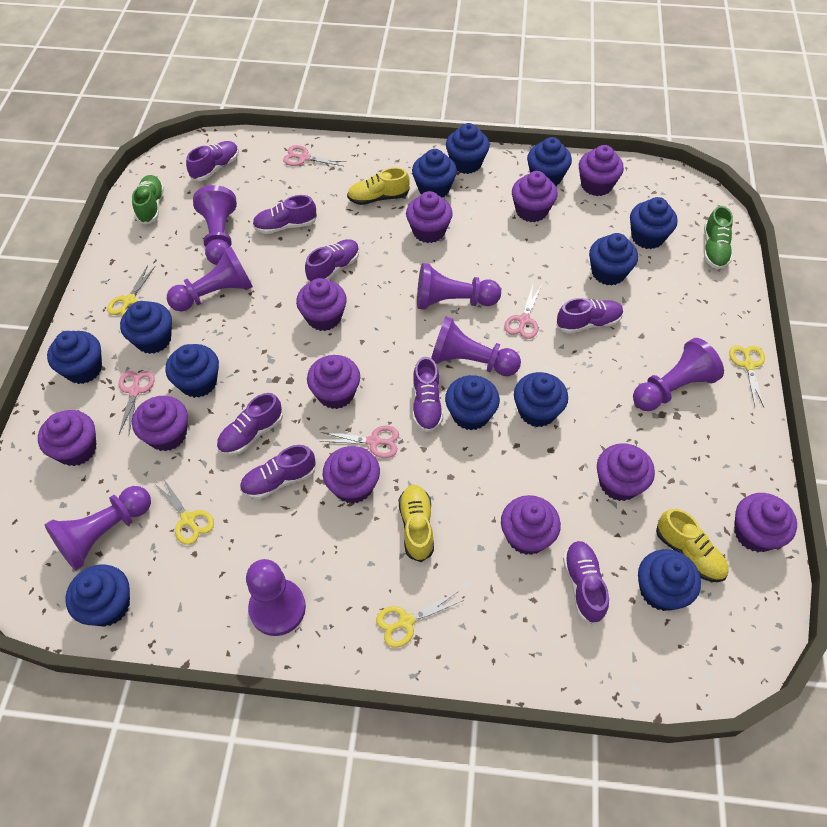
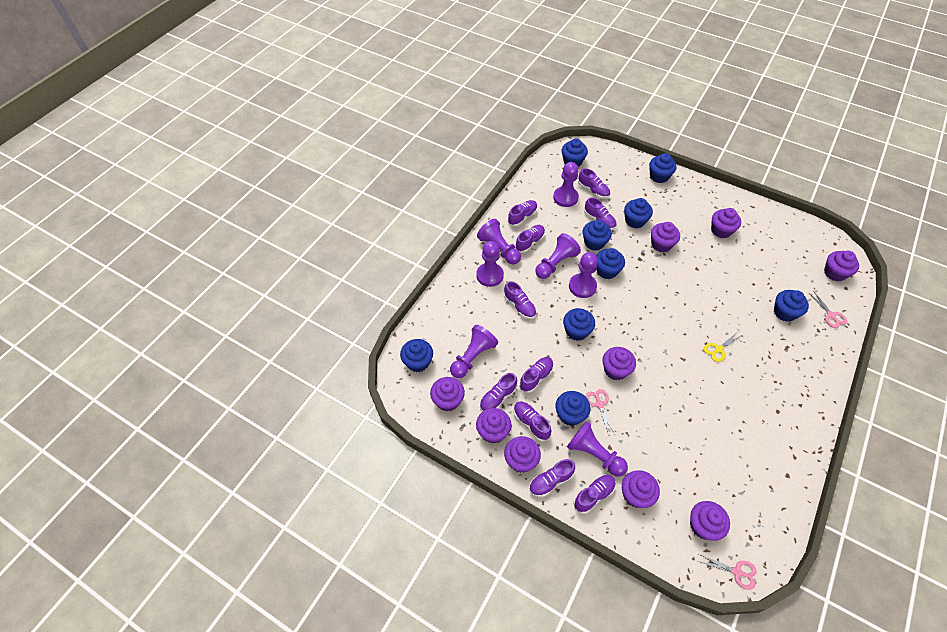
blue cupcake: [47,331,102,384] [66,564,130,627] [120,301,172,354] [165,344,219,398] [412,149,457,197] [445,375,500,431] [446,123,490,174] [514,372,568,427] [527,137,572,186] [589,233,638,286] [630,197,678,249] [638,549,701,611] = 12 -> [400,339,433,372] [555,391,590,426] [562,138,588,167] [563,308,595,341] [583,220,612,251] [596,248,625,279] [624,198,653,228] [649,153,676,183] [774,290,809,322] = 9
green shoe: [132,175,164,225] [704,206,733,269] = 2 -> none = 0
pink scissors: [119,371,155,434] [283,145,346,166] [320,426,399,458] [504,285,542,339] = 4 -> [586,389,615,434] [698,554,757,590] [809,292,847,328] = 3
purple cupcake: [38,410,96,466] [132,396,188,451] [296,278,347,331] [307,355,360,409] [323,446,380,504] [406,191,453,243] [501,495,561,555] [512,171,558,222] [579,145,624,196] [597,443,655,501] [734,493,797,552] = 11 -> [430,377,465,412] [476,408,512,443] [504,436,541,473] [602,347,636,380] [622,470,660,508] [651,222,680,252] [690,501,730,541] [711,208,741,238] [824,251,859,281] = 9
purple shoe: [186,141,239,181] [216,393,283,455] [240,445,316,499] [252,195,317,234] [305,239,359,282] [413,357,443,432] [556,298,623,334] [563,541,609,624] = 8 -> [480,373,517,411] [504,281,537,319] [508,200,537,226] [513,402,551,441] [515,225,545,253] [519,357,554,393] [529,459,575,497] [573,475,616,514] [578,168,610,198] [584,197,616,230] = 10
yellow scissors: [107,265,155,316] [154,478,214,545] [376,591,464,648] [729,345,765,407] = 4 -> [704,332,741,362] = 1
yellow shoe: [347,167,410,205] [399,485,434,562] [656,509,729,582] = 3 -> none = 0

